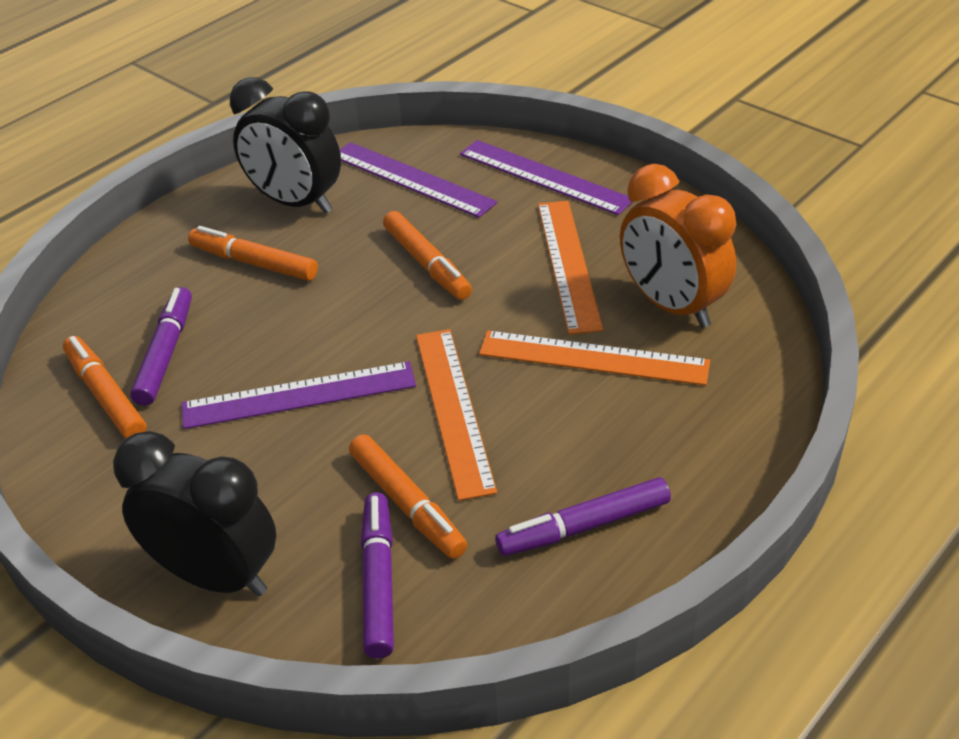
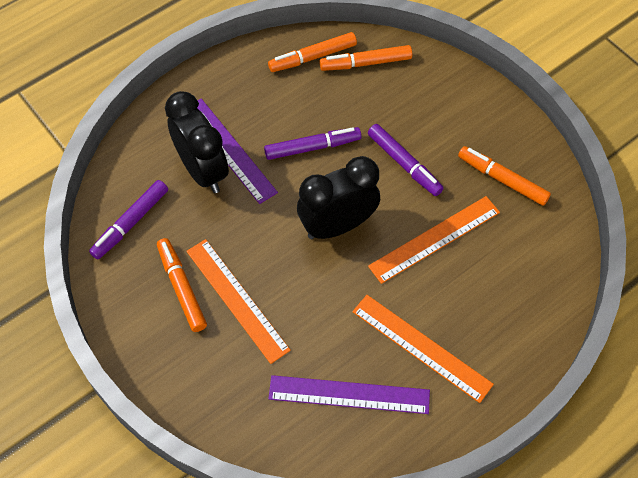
orange clock: [620,164,736,328] = 1 -> none = 0
purple ruler: [182,361,416,429] [340,142,497,218] [460,140,633,215] = 3 -> [197,98,278,204] [268,375,430,414] = 2

